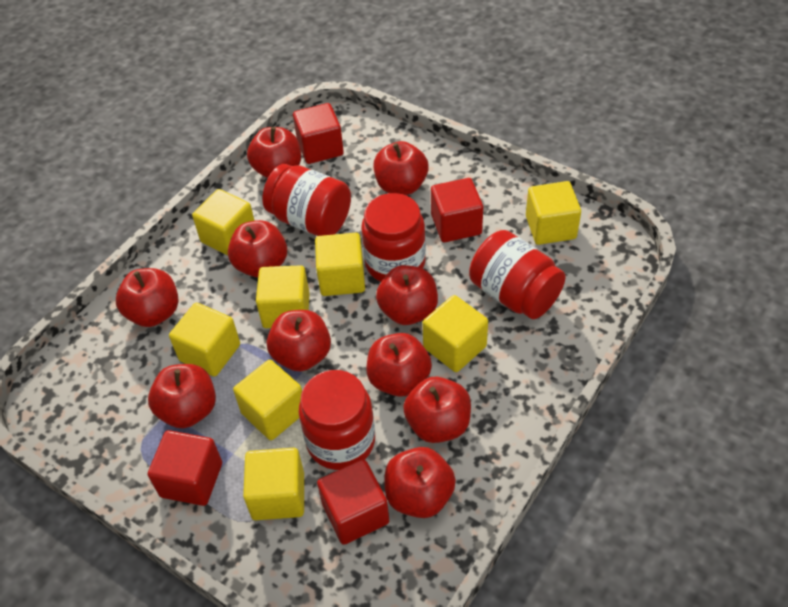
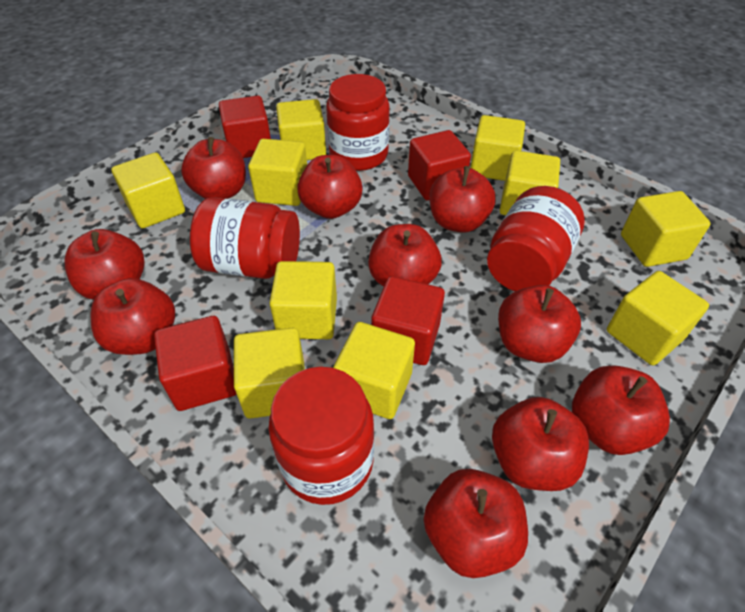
yellow cube: [169,303,240,377] [192,189,255,256] [233,360,302,440] [243,448,304,520] [256,265,310,328] [315,233,365,296] [422,295,488,372] [526,181,581,245] = 8 -> [111,153,185,228] [234,328,305,419] [248,139,307,206] [269,261,337,339] [276,99,326,160] [333,322,415,419] [470,115,525,181] [500,150,560,215] [607,271,709,365] [621,191,711,267] = 10

